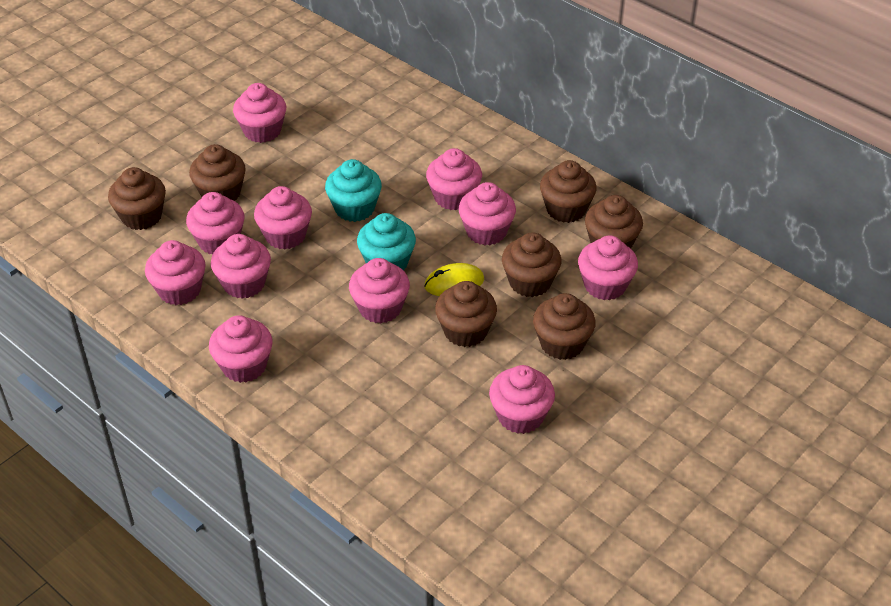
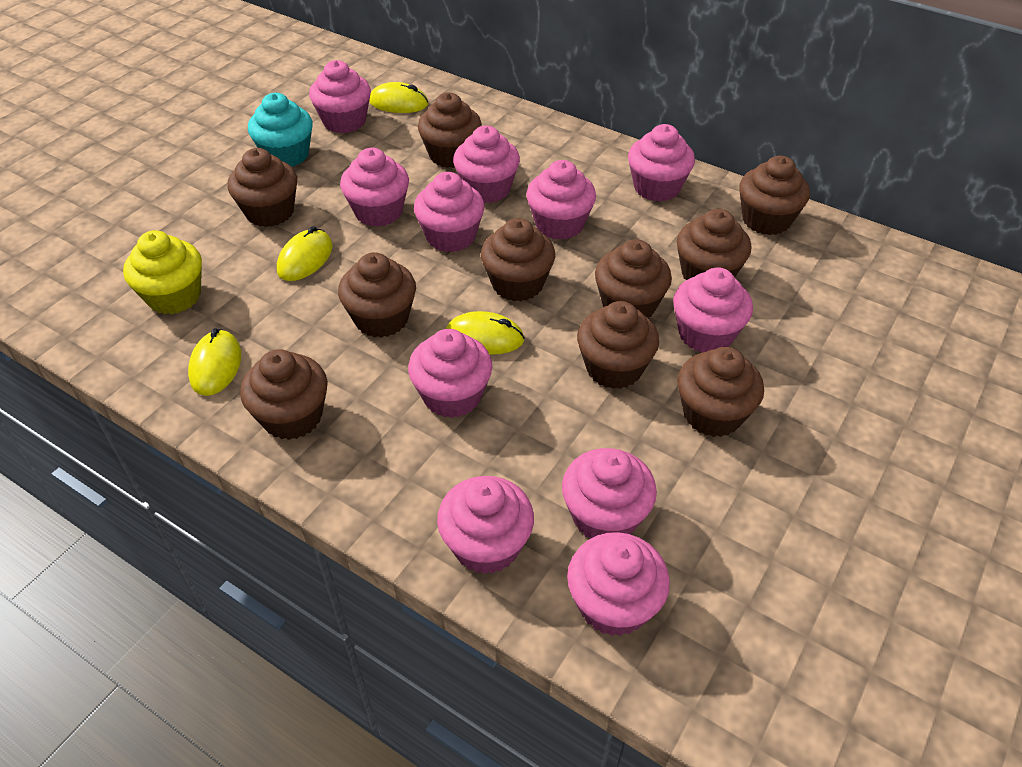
brown cupcake: [108,167,166,230] [189,144,246,201] [435,281,497,347] [502,232,561,297] [533,293,596,360] [540,160,597,223] [585,195,643,248] = 7 -> [228,148,297,227] [240,349,328,440] [338,252,416,338] [418,93,482,168] [481,218,555,301] [577,301,659,389] [595,239,672,318] [677,209,751,280] [677,347,764,437] [739,156,810,235] = 10
turquoise cupcake: [325,159,382,222] [357,213,416,271] = 2 -> [248,93,313,167] = 1
yellow cupcake: none = 0 -> [123,230,202,314] = 1
yellow mouse: [424,263,484,296] = 1 -> [188,328,241,396] [277,226,333,281] [369,82,428,113] [446,311,525,355] = 4

